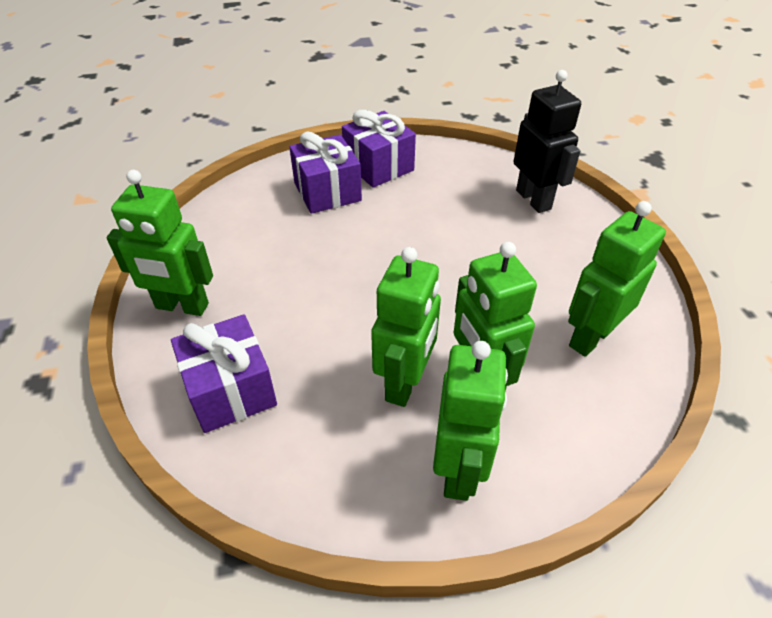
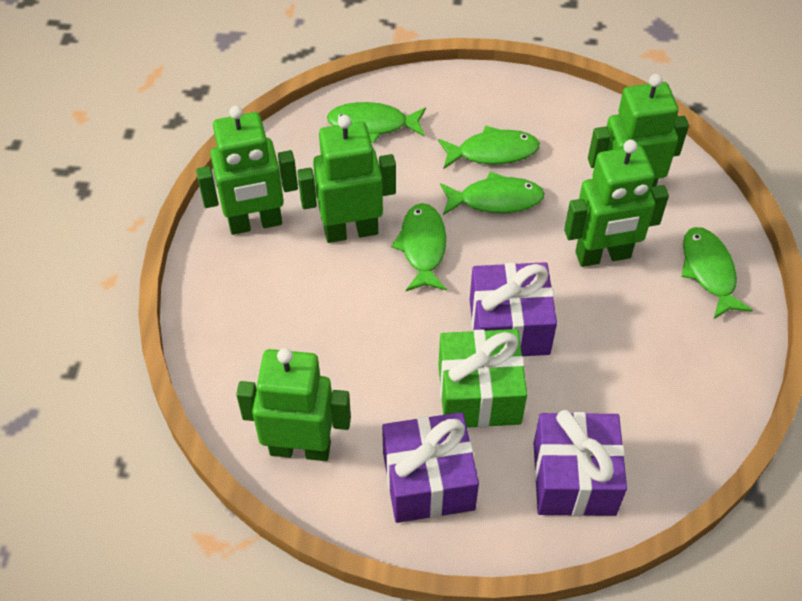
black robot: [513,70,581,213] = 1 -> none = 0
green fish: none = 0 -> [327,102,426,143] [391,203,447,291] [438,125,540,169] [440,172,545,215] [682,227,753,319] = 5
green gift: none = 0 -> [438,329,527,428] = 1

